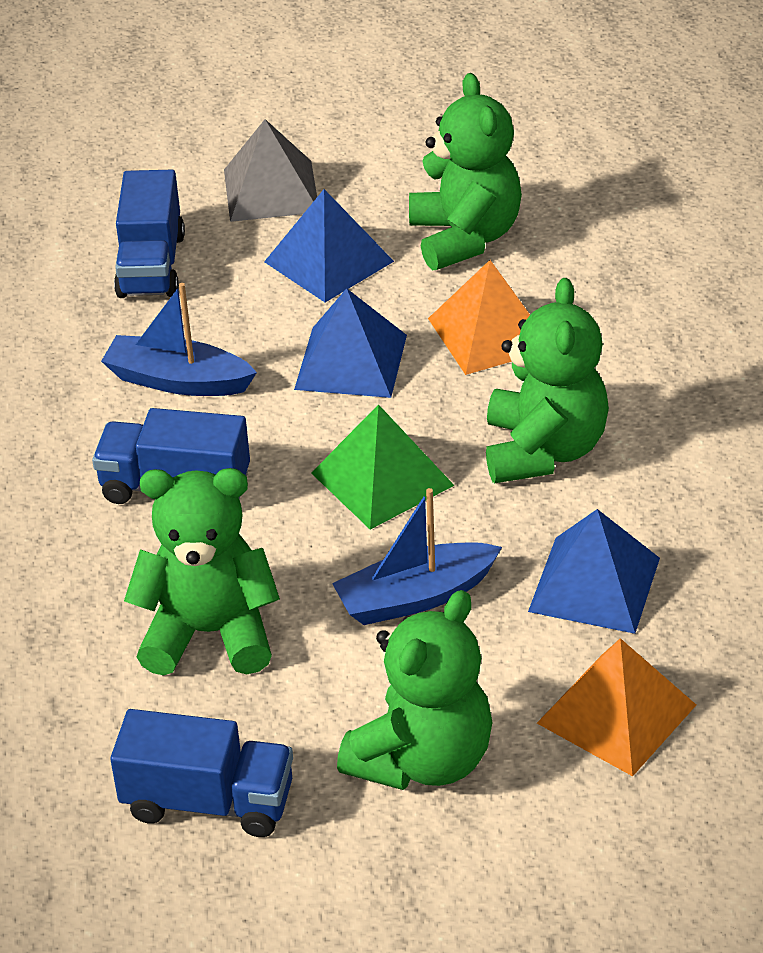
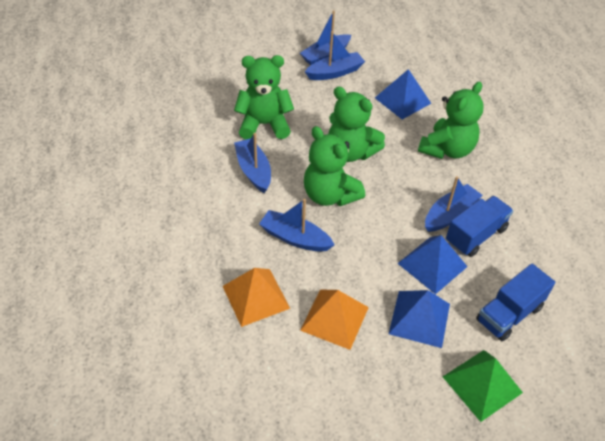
blue boat: [101,283,257,396] [332,488,502,625] = 2 -> [234,133,271,193] [259,199,335,252] [300,10,351,65] [305,31,365,80] [425,176,483,232] = 5
blue truck: [92,408,250,504] [110,709,293,837] [114,170,185,298] = 3 -> [446,196,513,257] [476,264,555,341] = 2
grey pyramid: [224,119,317,222] = 1 -> none = 0

